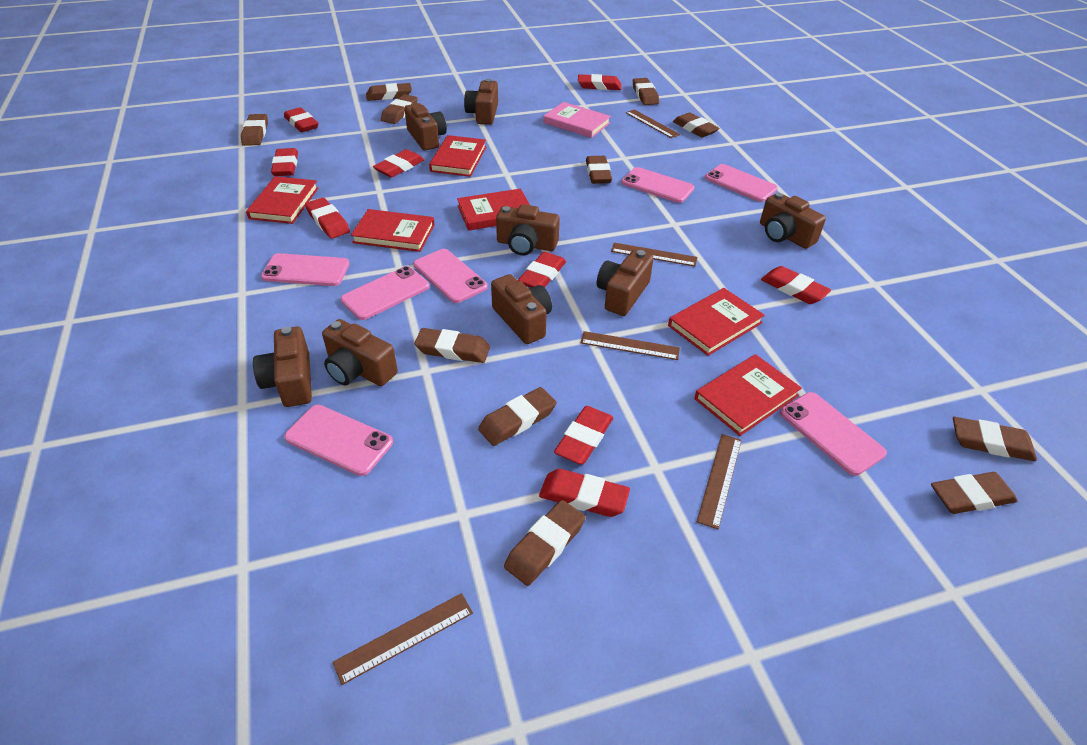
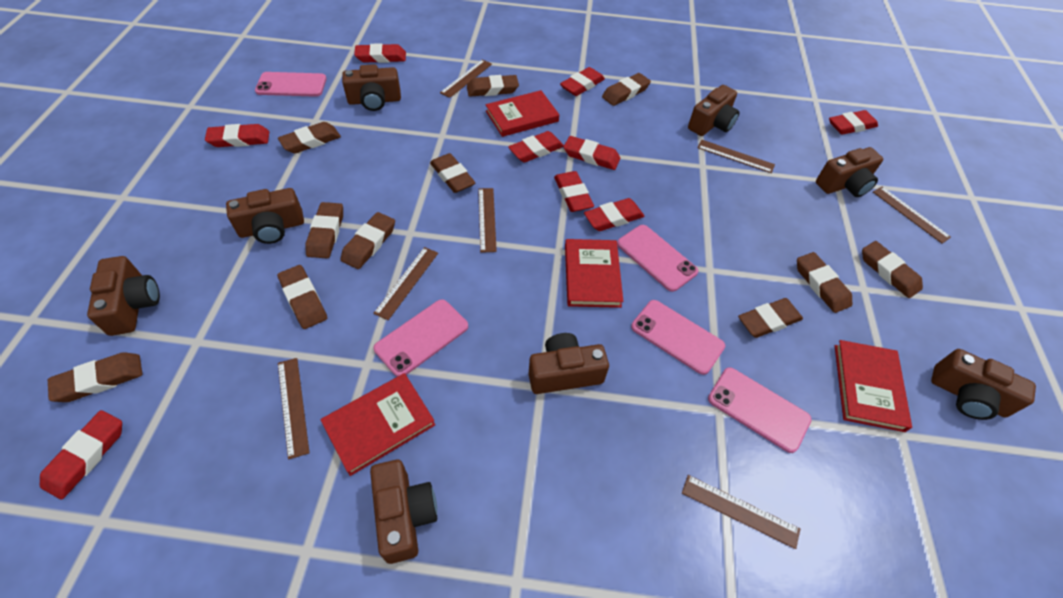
brown ruler: [333,593,473,685] [580,331,680,360] [611,243,697,267] [626,109,680,138] [697,434,742,529] = 5 -> [278,358,310,459] [373,247,438,320] [440,59,492,98] [478,188,497,253] [682,475,800,549] [697,139,775,173] [873,187,951,243] = 7
pink book: [543,102,611,138] = 1 -> none = 0
pink phone: [261,253,350,286] [284,405,393,476] [341,266,430,320] [413,249,488,303] [621,167,694,203] [705,164,778,202] [780,392,887,476] = 7 -> [255,72,327,97] [373,299,468,377] [617,225,699,292] [631,300,725,375] [708,367,812,453] = 5
red book: [246,176,318,224] [351,209,435,252] [429,135,486,177] [457,189,530,231] [668,288,765,356] [694,354,802,436] = 6 -> [320,373,435,476] [486,90,559,137] [565,239,623,308] [835,340,912,432] = 4

